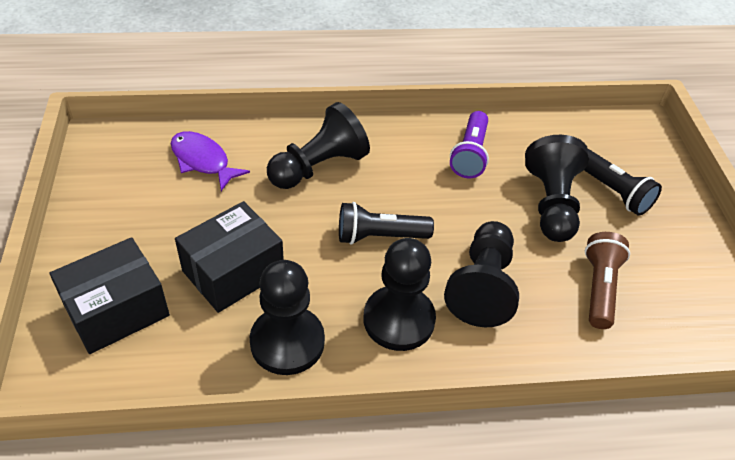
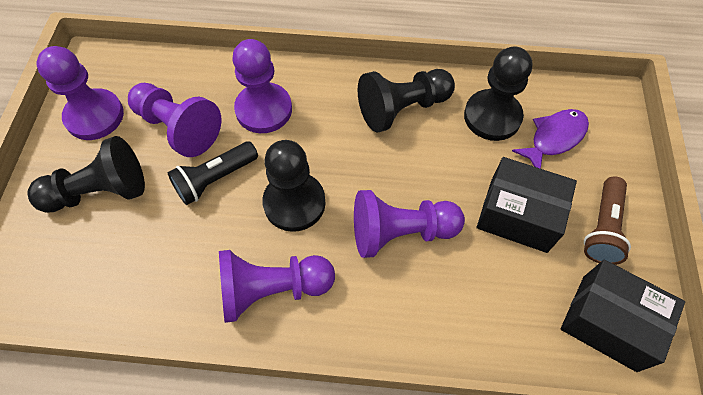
black flashlight: [339,202,434,245] [584,149,662,216] = 2 -> [168,141,258,205] = 1
black pawn: [250,260,325,375] [267,102,370,189] [364,238,436,351] [444,221,519,327] [525,135,589,242] = 5 -> [27,136,145,213] [262,140,325,232] [358,69,455,132] [464,47,532,141] = 4
purple flashlight: [450,111,489,178] = 1 -> none = 0
purple pawn: none = 0 -> [36,46,124,140] [128,83,221,157] [219,250,335,323] [232,39,292,133] [354,190,465,258] = 5

